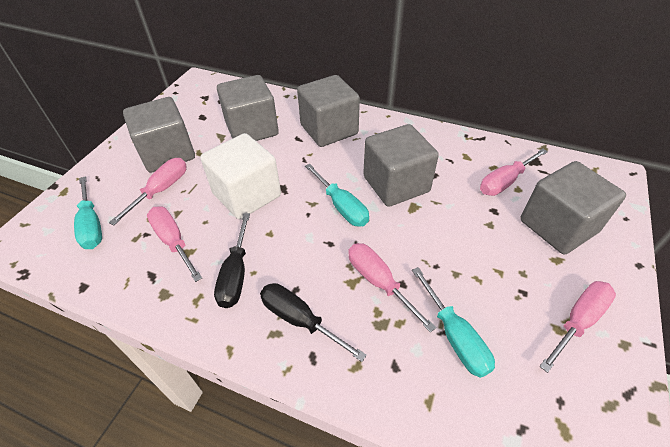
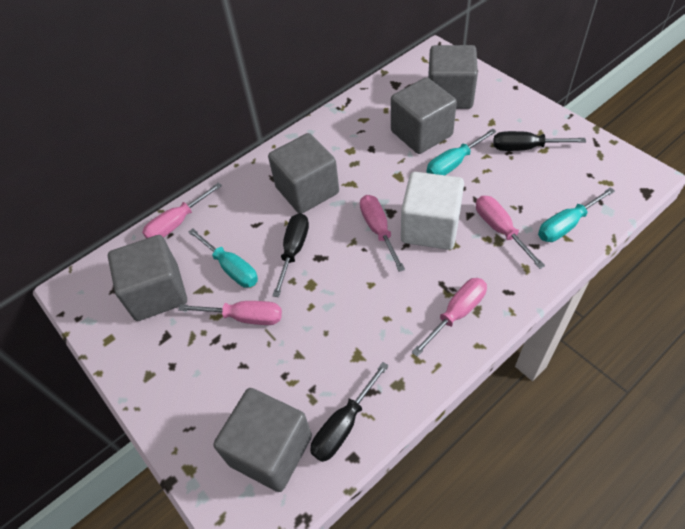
black screwdriver: [214,213,250,308] [260,283,367,362] = 2 -> [272,213,309,297] [310,362,389,462] [493,131,586,151] = 3

